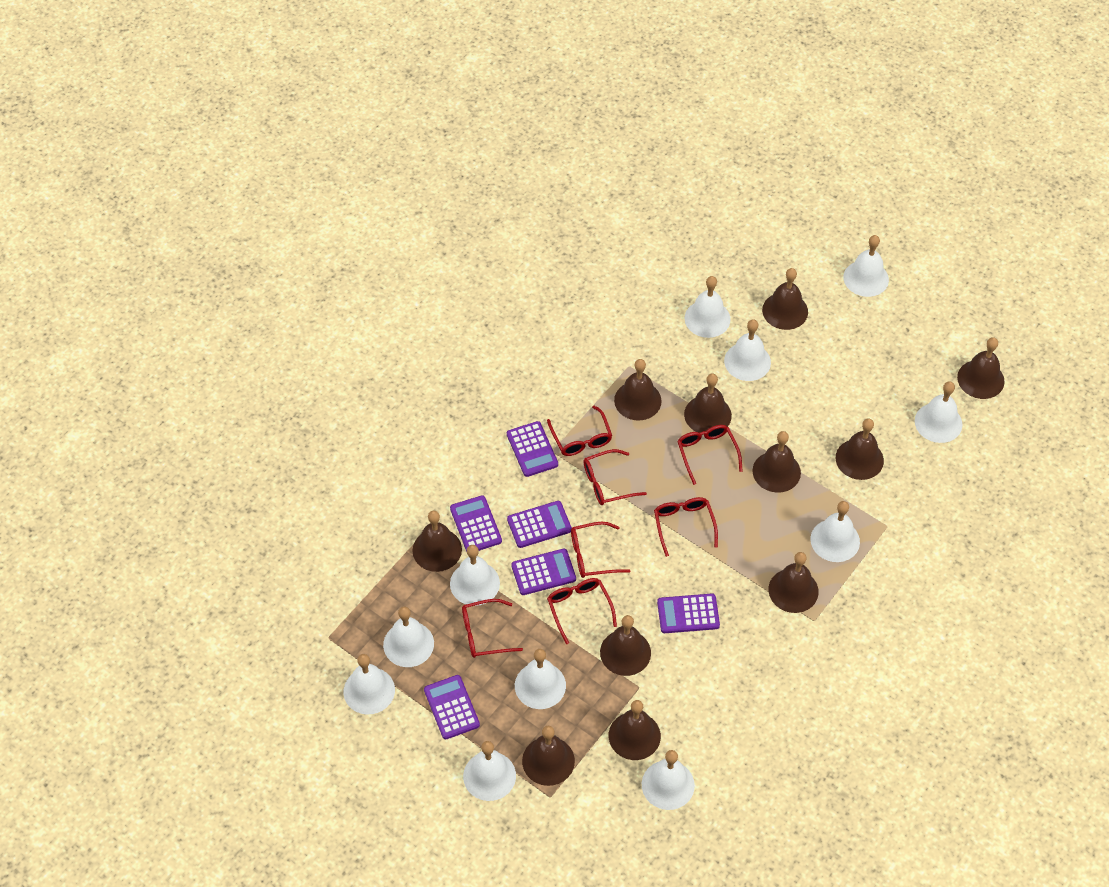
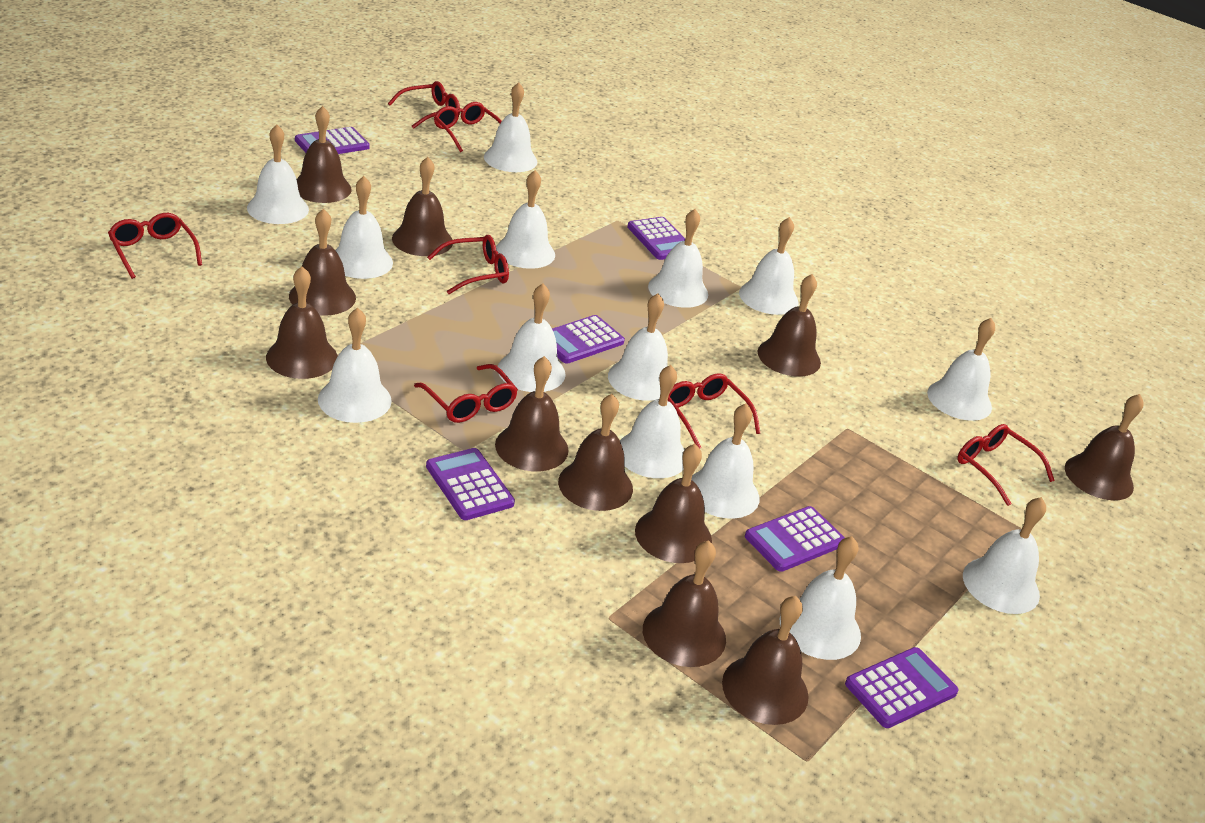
white bell: [343,654,395,714] [383,607,434,667] [450,545,500,606] [463,741,516,801] [515,649,566,709] [642,750,695,810] [684,276,731,338] [724,319,771,381] [811,501,860,562] [843,235,889,297] [915,381,962,443] = 11 -> [247,125,309,224] [318,308,392,423] [336,176,393,279] [484,82,537,172] [496,170,555,269] [498,284,566,392] [608,293,668,401] [620,365,684,478] [648,209,708,308] [691,403,759,519] [739,217,799,315] [780,536,861,660] [927,318,995,421] [963,497,1046,614] = 14

